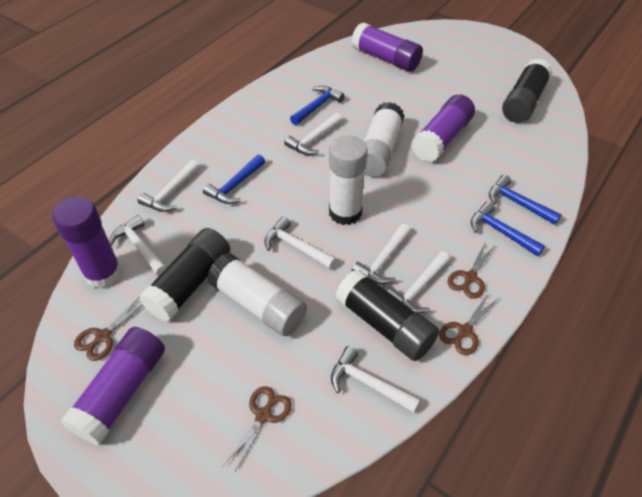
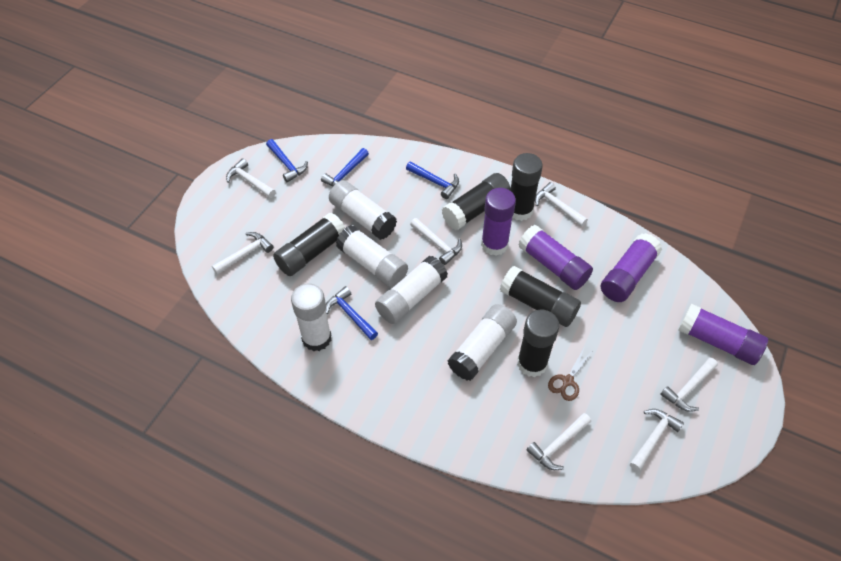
black glue stick: [139,228,230,322] [335,269,439,361] [502,59,553,123] = 3 -> [273,213,345,276] [442,173,511,230] [500,266,581,327] [510,153,543,221] [517,310,559,377] = 5
brown scissors: [74,297,143,361] [223,386,292,473] [439,293,498,355] [448,242,496,299] = 4 -> [548,349,591,401] = 1
white glue stick: [207,253,307,336] [329,136,368,225] [364,102,405,177] = 3 -> [291,284,331,351] [329,180,397,240] [336,225,408,288] [375,256,448,324] [448,304,517,381] = 5

